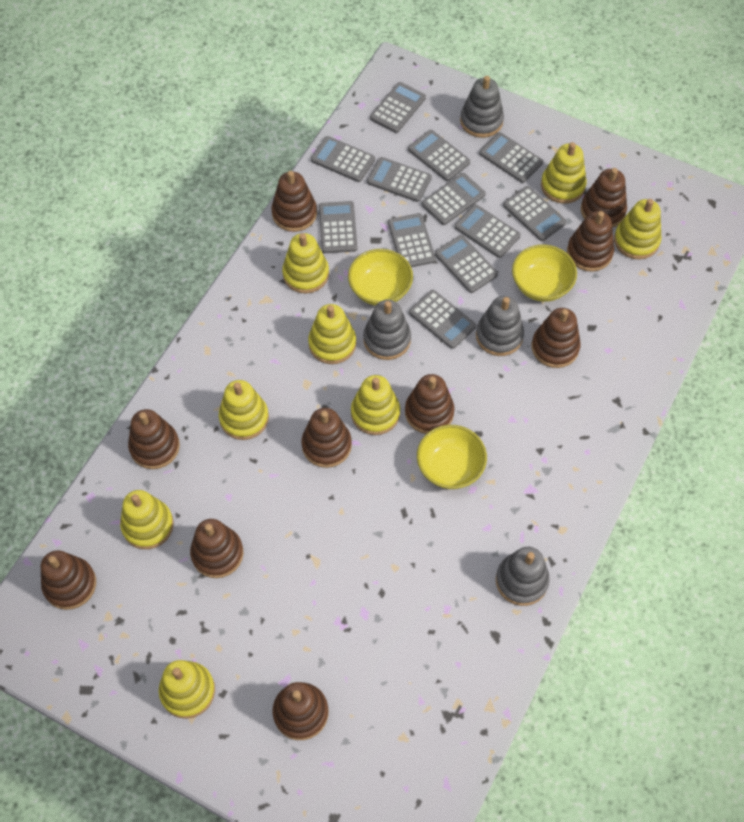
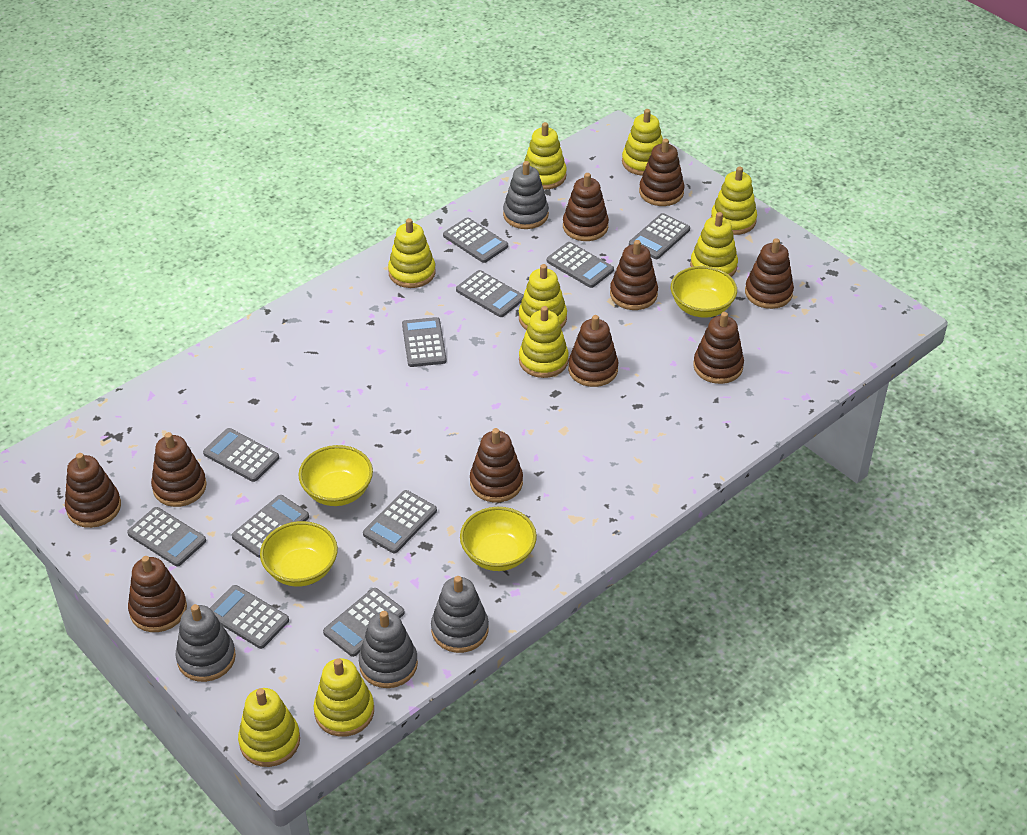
grey calculator: [311,136,375,182] [319,201,357,253] [367,157,432,202] [370,82,426,133] [388,213,436,267] [408,130,470,181] [409,290,476,349] [422,173,486,225] [435,235,498,293] [454,204,521,258] [479,132,543,183] [503,186,567,241] = 12 -> [127,507,206,566] [203,428,279,482] [210,585,289,649] [232,495,309,558] [323,588,404,657] [363,490,437,553] [402,317,447,367] [443,217,508,263] [456,270,524,317] [547,242,614,288] [629,213,690,259] = 11
yellow bowl: [348,249,413,306] [417,425,487,489] [512,244,577,302] = 3 -> [260,521,338,587] [298,445,373,506] [460,507,537,571] [671,266,737,318] = 4
yellow stacking toy: [120,490,174,549] [159,660,215,719] [219,380,269,440] [282,233,329,294] [308,304,356,364] [351,375,400,435] [541,142,587,204] [614,199,662,259] = 8 -> [238,688,300,767] [314,658,374,737] [388,218,436,288] [519,264,567,330] [519,306,569,378] [525,122,567,190] [622,109,663,176] [690,212,738,277] [711,166,757,235] = 9

